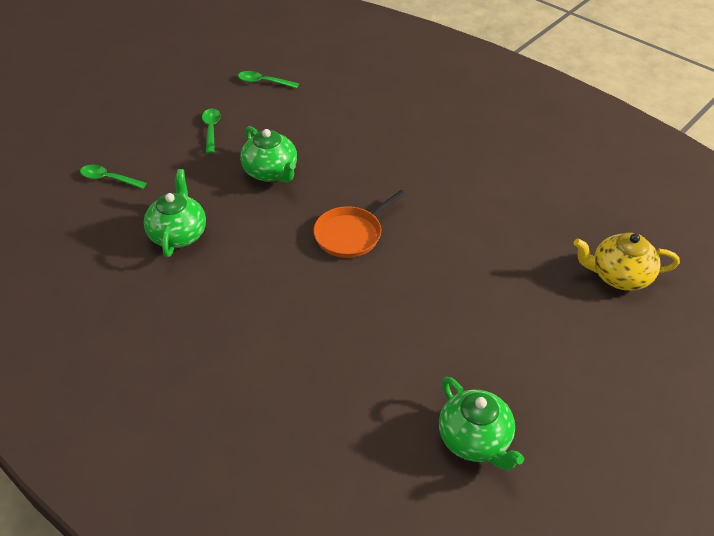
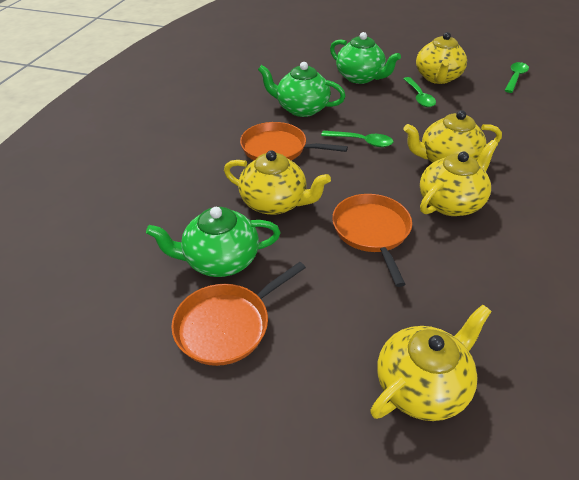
orange pan: [313,190,405,258] = 1 -> [171,262,306,366] [240,122,348,160] [332,194,412,287] = 3
yellow teapot: [574,233,680,291] = 1 -> [224,150,331,215] [370,304,492,421] [403,110,502,163] [416,32,467,84] [420,140,498,216] = 5

